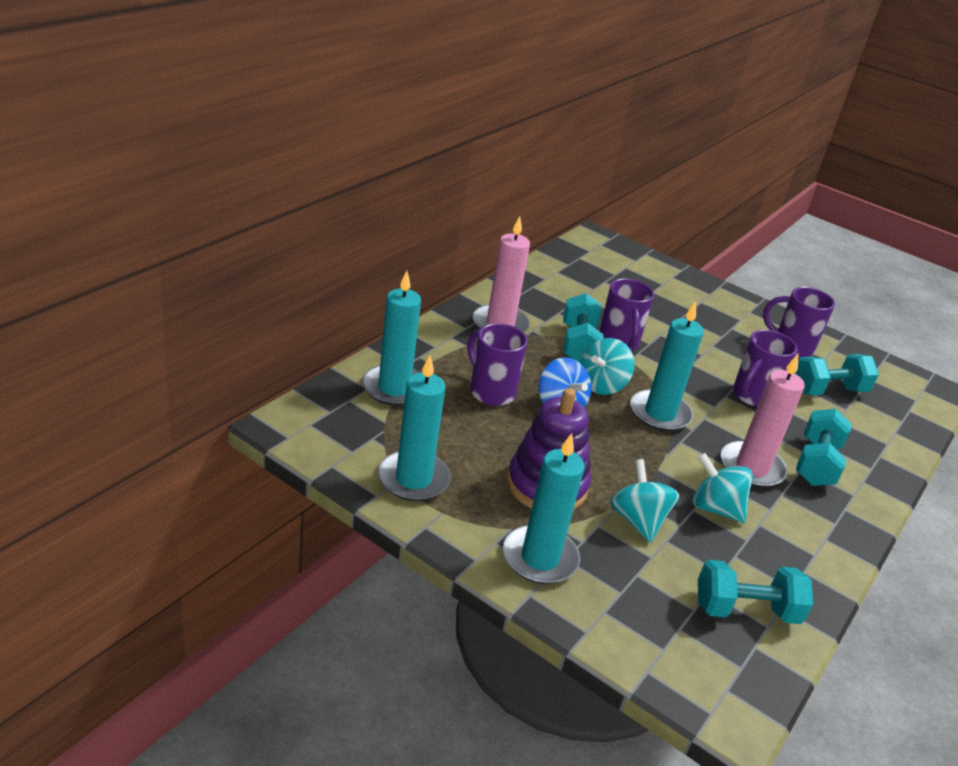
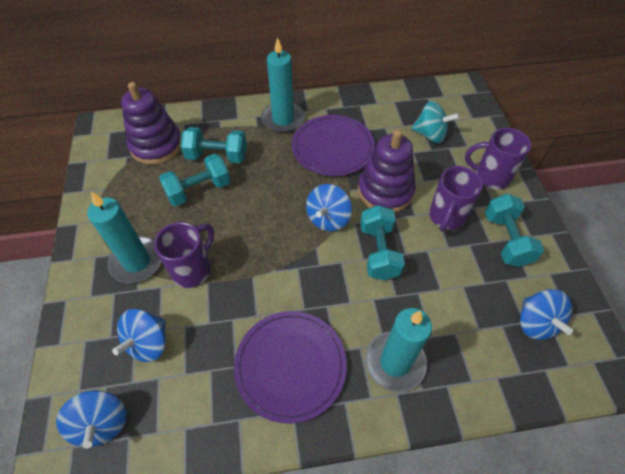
blue spinning top: [539,357,591,407] = 1 -> [56,390,127,449] [112,309,166,362] [306,184,352,232] [520,289,573,340] = 4
pink candle: [472,216,530,332] [721,354,805,488] = 2 -> none = 0
purple mug: [468,323,528,406] [600,279,654,352] [733,330,798,407] [763,287,835,358] = 4 -> [154,222,214,288] [429,166,483,232] [465,128,531,190] = 3
purple plate: none = 0 -> [234,311,347,424] [292,115,375,176] = 2
purple stacking toy: [507,388,591,510] = 1 -> [121,82,182,165] [358,129,416,213] = 2
turquoise candle: [362,271,421,406] [378,356,451,501] [503,433,585,584] [630,301,704,431] = 4 -> [87,192,162,283] [261,37,305,133] [365,308,432,392] = 3
turquoise spinning top: [580,338,635,395] [610,459,680,543] [693,453,753,523] = 3 -> [412,101,460,143] = 1

